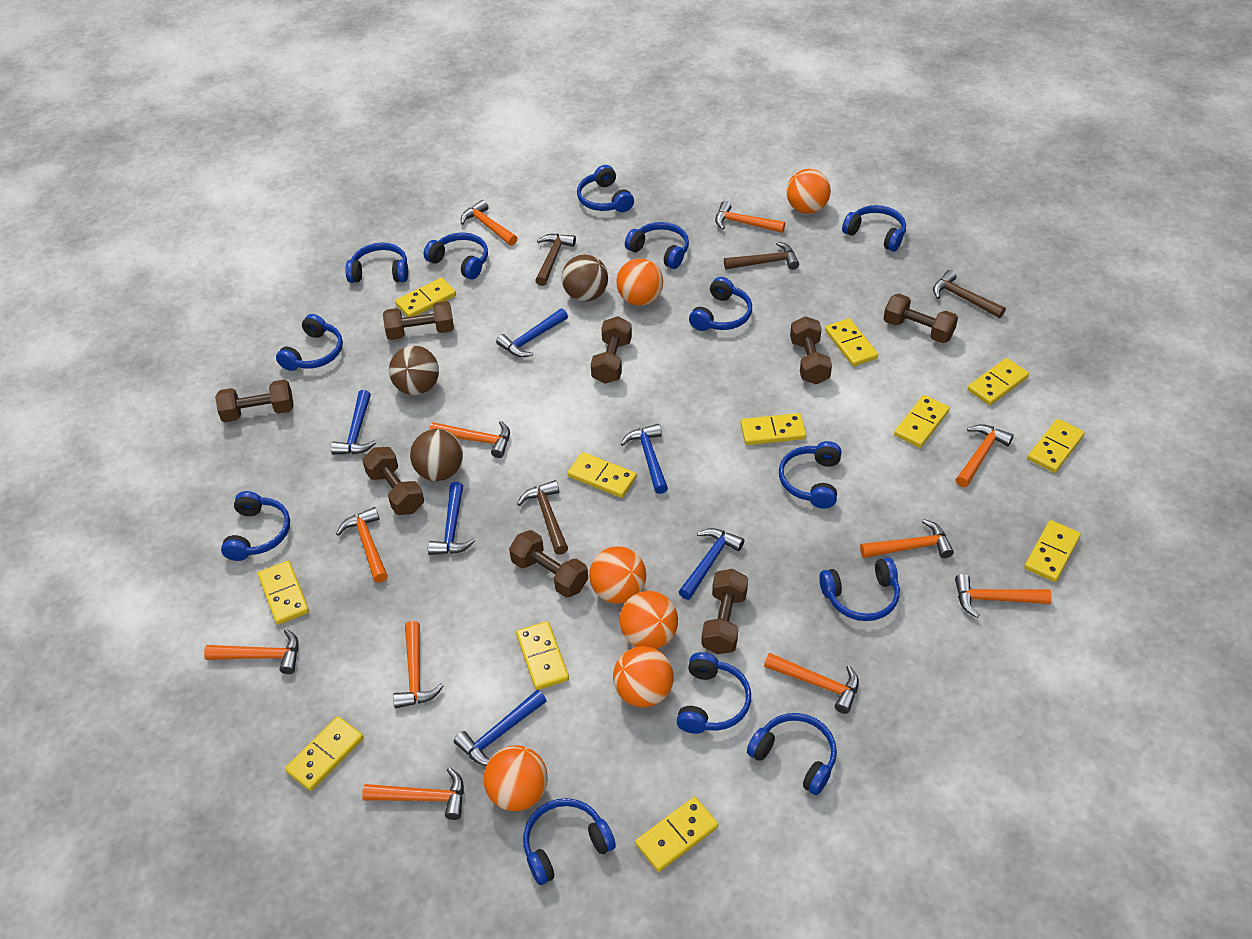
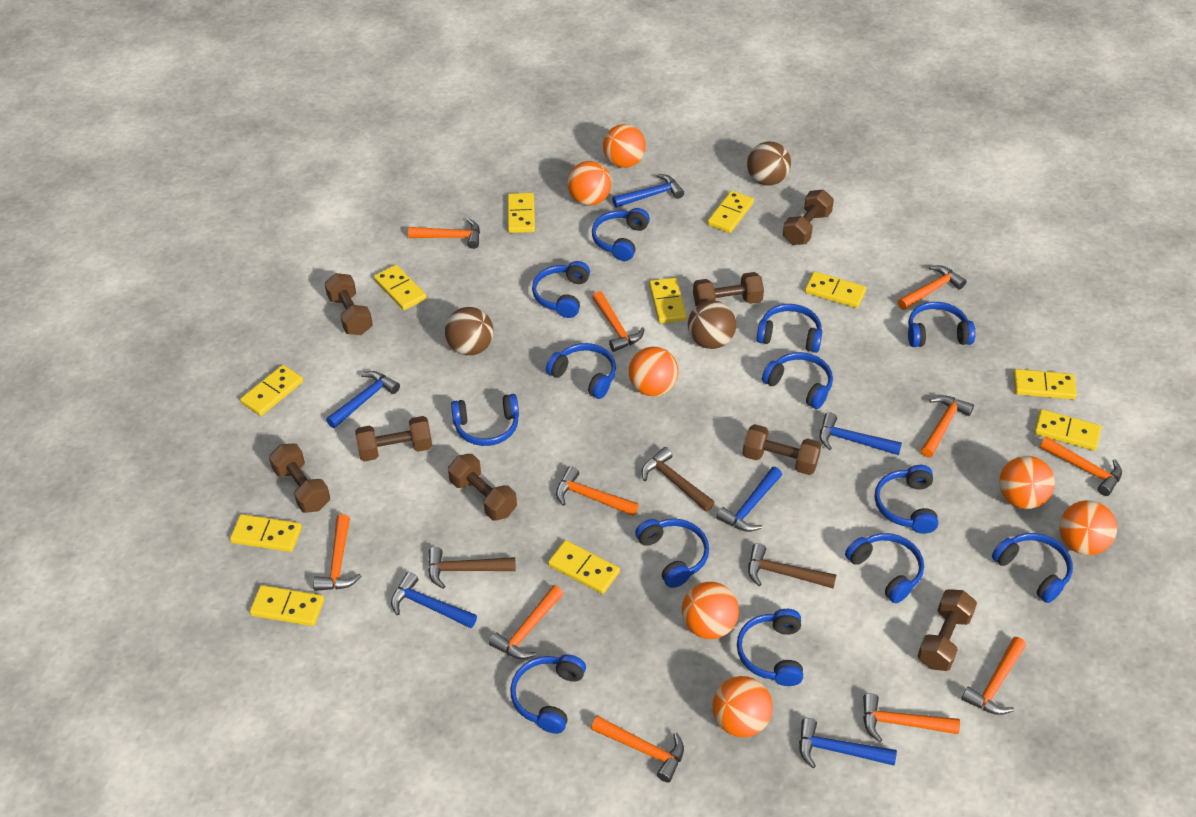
brown hammer: [517,480,568,555] [535,234,576,286] [724,242,799,270] [933,270,1006,318] = 4 -> [428,547,516,589] [642,447,715,512] [748,543,836,588] = 3
orange ball: [484,746,548,811] [589,546,646,604] [613,646,674,708] [616,258,663,306] [620,591,678,649] [786,169,831,214] = 6 -> [567,161,612,206] [603,124,646,168] [629,346,678,396] [682,582,739,639] [713,676,773,737] [999,456,1055,509] [1059,500,1117,555] = 7
yellow domino: [258,561,309,625] [285,716,364,791] [395,278,456,317] [516,621,569,690] [568,452,637,498] [635,797,719,872] [740,413,806,445] [825,318,878,367] [894,395,950,448] [967,358,1029,405] [1024,520,1081,582] [1027,419,1085,473] = 12 -> [230,514,302,552] [240,365,303,416] [250,585,324,626] [374,265,426,310] [507,193,535,233] [548,540,620,594] [649,278,687,324] [707,191,754,233] [805,271,866,308] [1013,369,1077,400] [1034,409,1101,451] = 11

